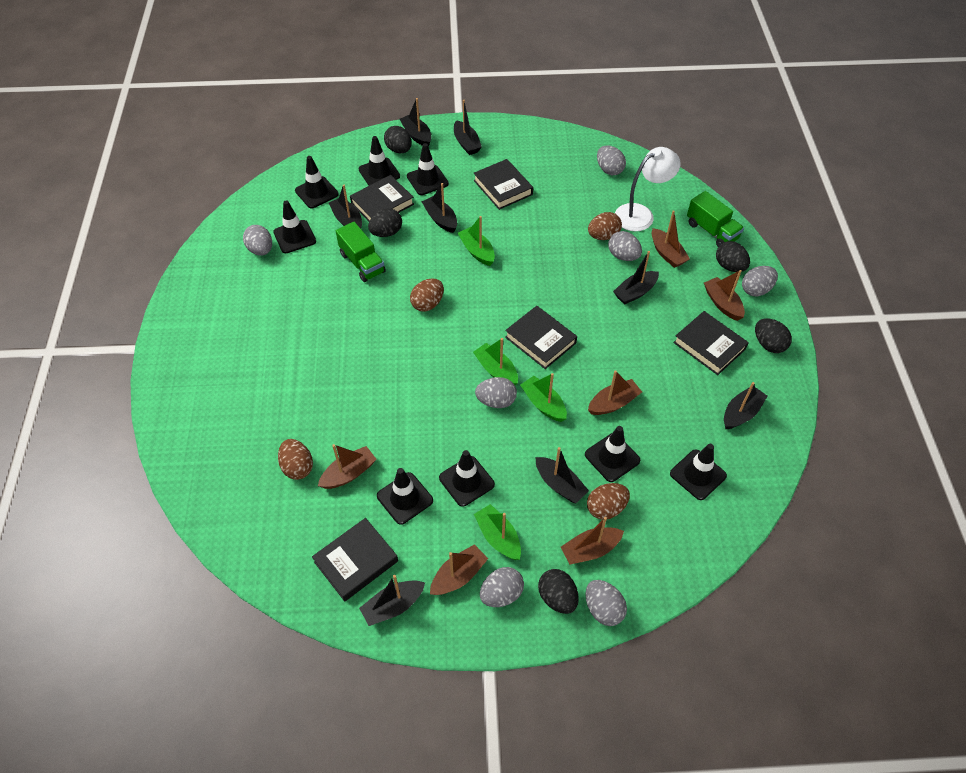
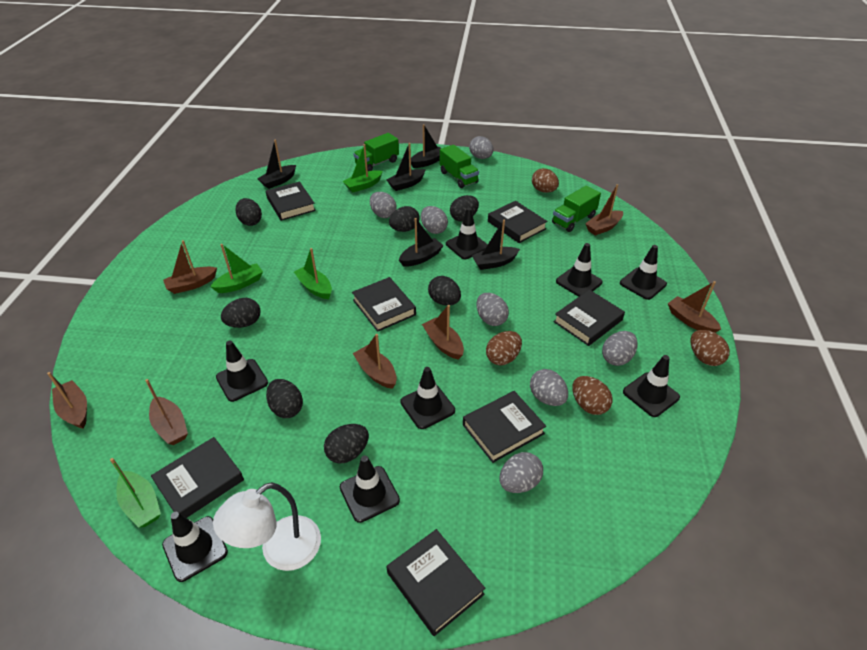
black boat: [329,185,362,228] [359,575,425,626] [399,98,432,146] [422,183,457,233] [454,100,482,155] [536,447,589,503] [613,251,659,305] [724,382,768,429] = 8 -> [258,140,296,189] [387,143,425,191] [399,218,444,267] [411,124,441,168] [471,219,520,270] = 5
black book: [312,518,398,601] [350,175,414,221] [474,159,533,210] [505,306,577,369] [673,311,749,375] = 5 -> [151,437,244,518] [266,181,316,221] [352,277,416,332] [387,529,485,636] [463,391,546,463] [488,201,547,243] [554,290,625,346] = 7
black egg: [368,208,402,237] [384,126,412,153] [538,569,579,614] [716,241,750,272] [755,318,792,353] = 5 -> [221,298,261,328] [235,198,262,226] [266,379,303,418] [324,424,369,464] [389,206,420,232] [428,276,461,306] [450,195,479,221] = 7
brown boat: [318,444,377,489] [430,544,488,595] [561,517,624,564] [588,370,642,415] [652,211,690,268] [704,270,745,321] = 6 -> [47,372,87,429] [145,379,188,445] [163,240,217,294] [352,334,397,389] [422,305,464,360] [585,184,623,235] [668,281,721,333] = 7
green truck: [336,222,386,282] [687,191,744,247] = 2 -> [353,133,399,171] [440,145,479,188] [552,185,601,232] = 3

